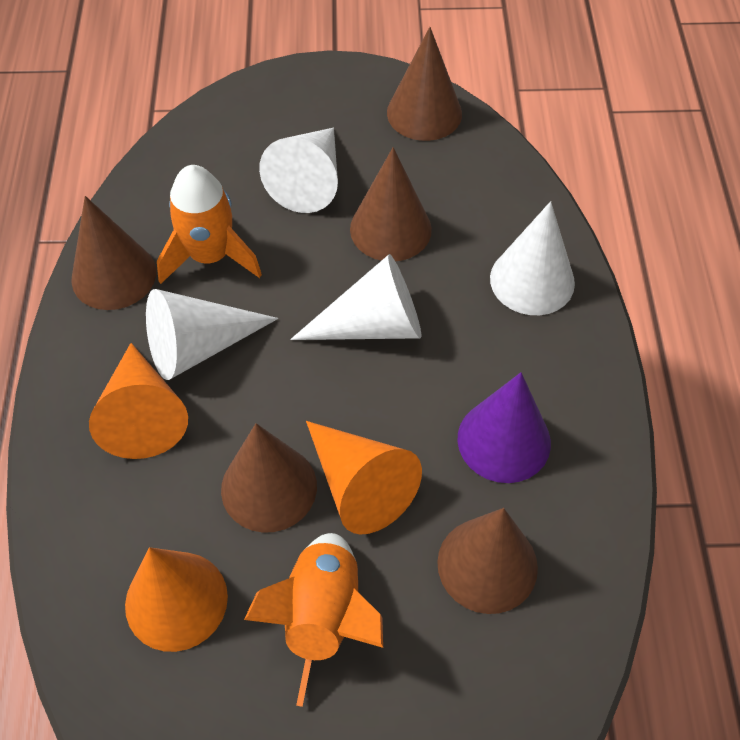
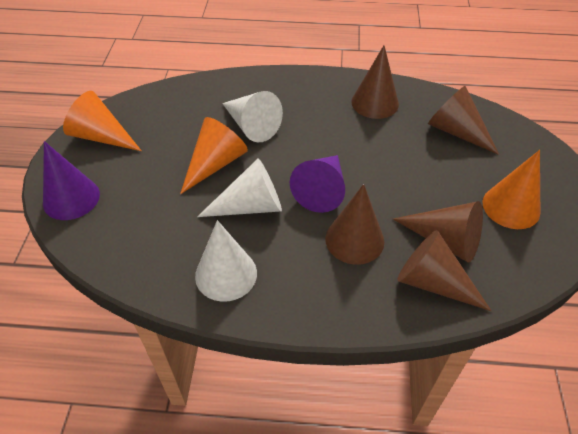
orange rocket: [157,165,262,284] [244,533,383,707] = 2 -> none = 0
purple cone: [457,372,551,483] = 1 -> [43,141,100,220] [290,155,345,213] = 2
white cone: [146,289,278,380] [259,128,338,213] [290,254,421,340] [490,201,575,315] = 4 -> [195,220,257,302] [197,158,282,217] [222,91,283,142] = 3

